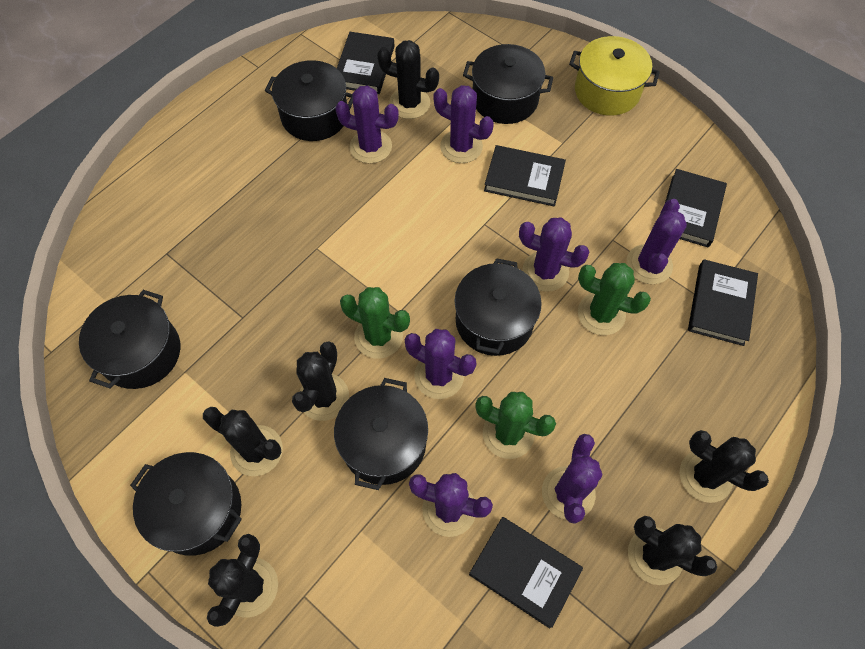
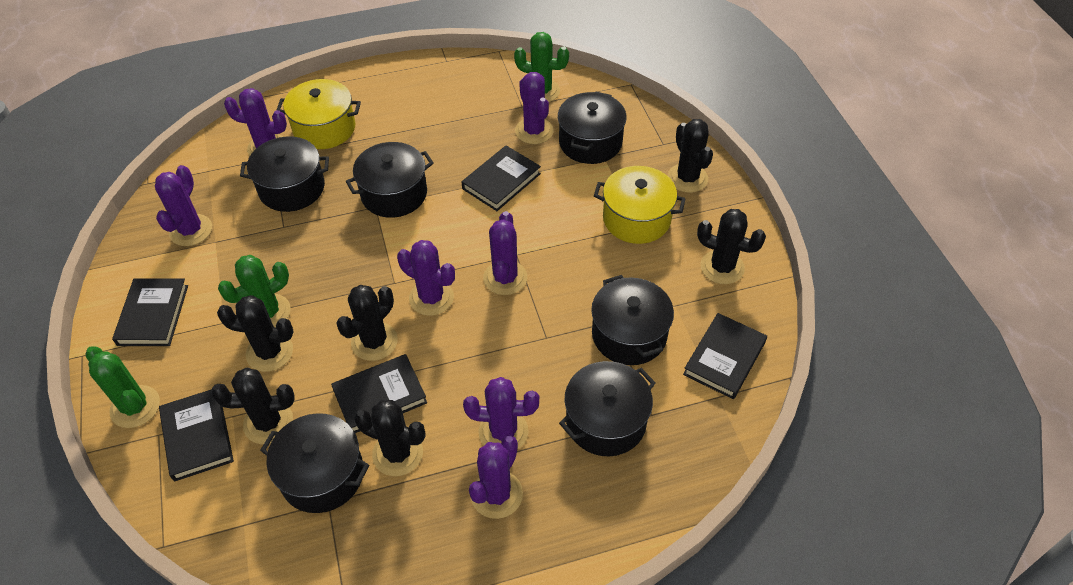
yellow pot: [569,36,660,116] = 1 -> [277,79,361,149] [594,166,686,244] = 2

